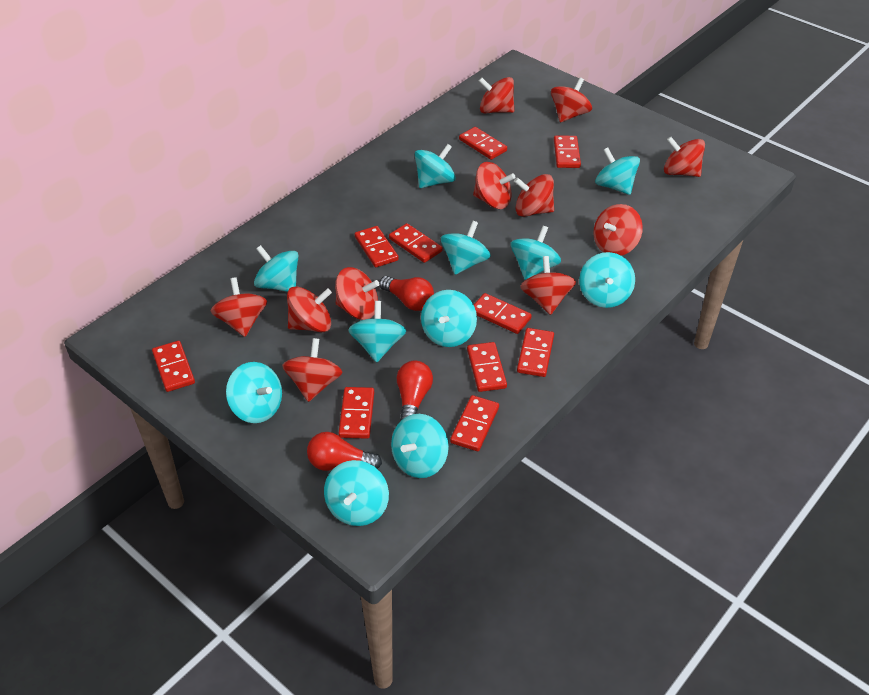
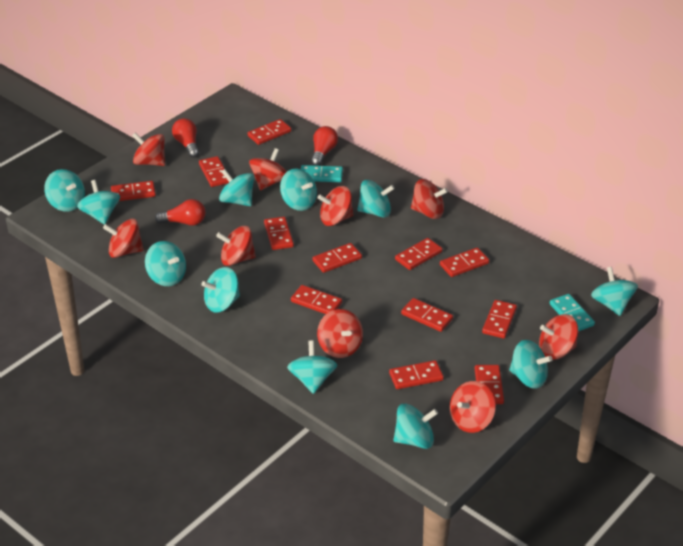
red domino: [152,341,195,392] [339,387,374,439] [355,226,399,267] [389,223,442,263] [450,395,499,451] [459,127,507,160] [467,342,507,392] [474,293,532,334] [517,328,554,377] [554,136,581,168] = 10 -> [111,181,156,201] [199,156,229,187] [248,119,291,145] [264,217,294,250] [291,285,342,314] [313,243,362,273] [389,360,444,389] [395,238,442,270] [401,298,453,332] [440,248,489,277] [475,365,504,404] [482,300,517,339] = 12
red spinning top: [210,277,267,337] [282,338,342,402] [287,287,332,332] [335,267,380,320] [473,162,515,209] [479,77,514,113] [514,174,554,217] [520,256,576,315] [551,77,592,123] [593,204,643,256] [664,136,705,177] = 11 -> [103,219,144,258] [132,133,165,166] [216,226,256,266] [249,148,287,191] [317,186,354,226] [317,309,363,358] [411,179,448,219] [450,381,496,433] [539,314,578,360] = 9
turquoise domino: none = 0 -> [301,165,343,182] [550,294,595,331] = 2

